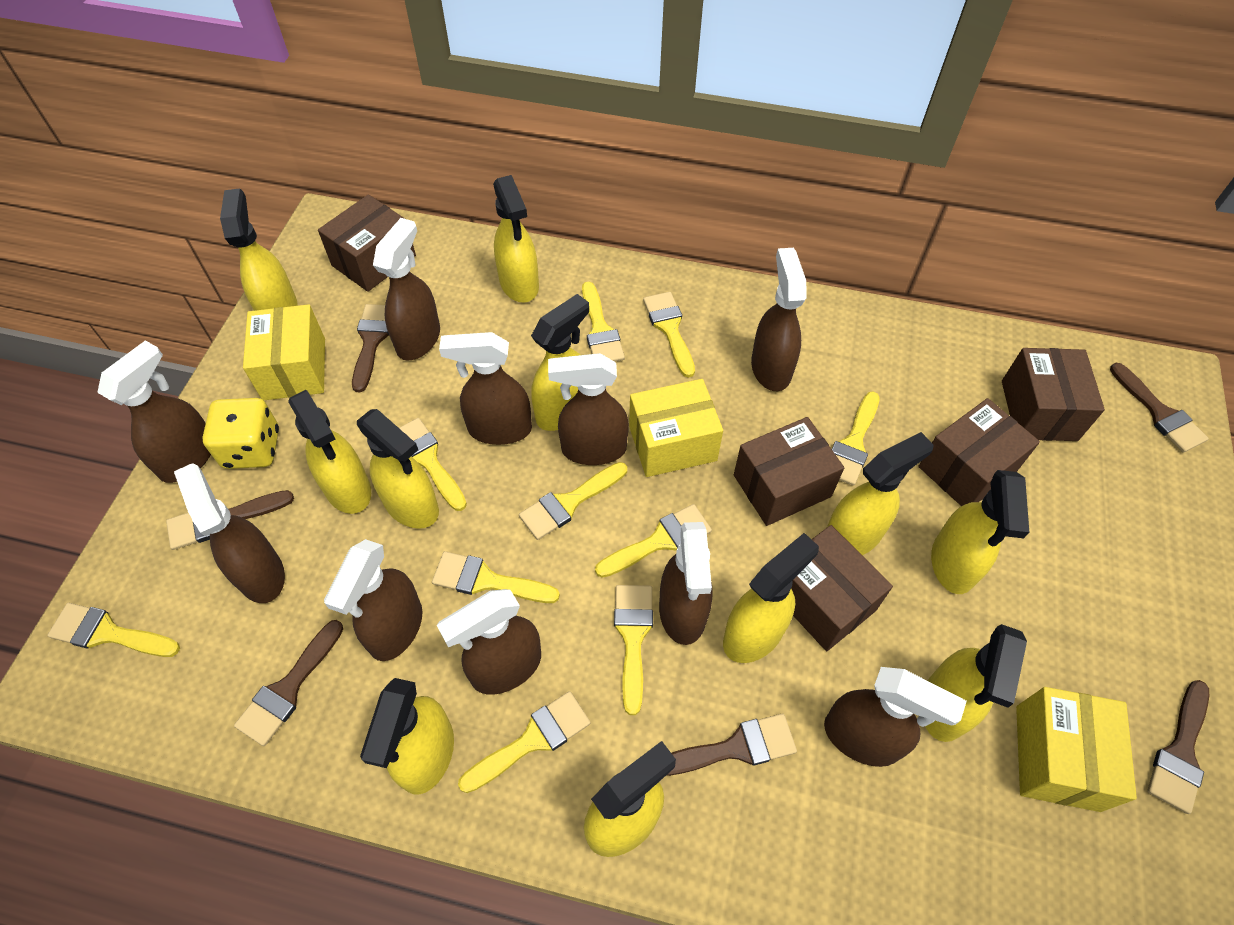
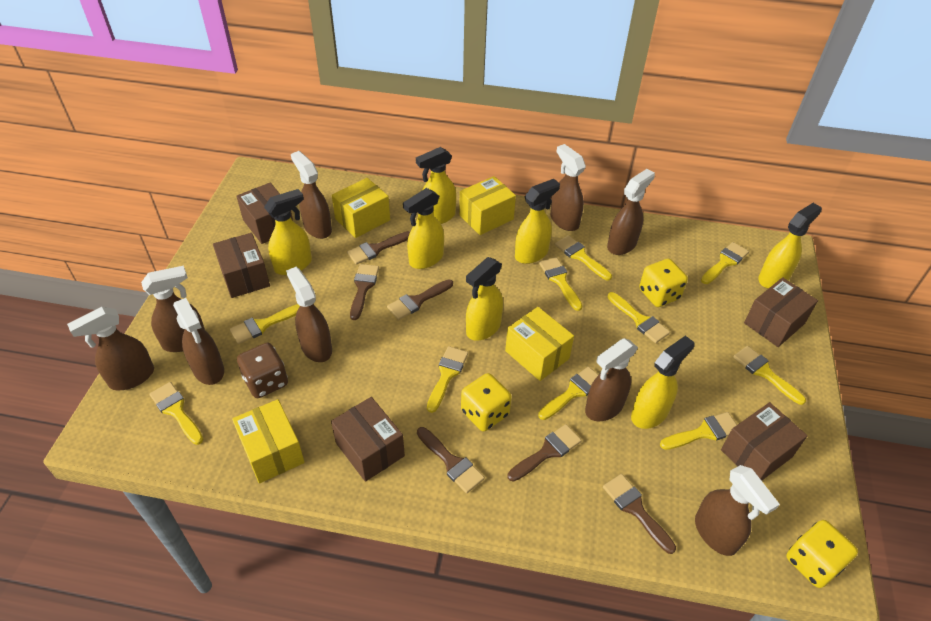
brown dice: none = 0 -> [237,342,288,398] = 1
brown spray bottle: [97,340,211,483] [174,463,285,603] [324,539,422,661] [373,218,440,360] [437,589,541,695] [439,332,532,445] [548,353,629,465] [659,522,713,645] [751,248,806,391] [824,667,967,767] = 10 -> [67,307,154,390] [141,266,205,352] [173,298,224,385] [286,267,332,362] [291,151,332,239] [550,144,586,231] [585,338,638,421] [607,169,655,255] [695,465,780,556] = 9
yellow box: [243,304,325,400] [629,379,723,477] [1016,687,1137,812] = 3 -> [232,399,305,483] [332,178,390,238] [459,176,516,235] [505,307,574,381] = 4
yellow dice: [202,398,279,469] = 1 -> [461,373,512,431] [639,259,688,307] [786,520,858,588] = 3
yellow spray bottle: [220,188,298,311] [288,390,371,514] [357,409,439,529] [360,678,454,795] [493,175,539,303] [531,294,589,431] [584,741,676,857] [723,533,819,663] [827,432,934,555] [925,624,1027,742] [931,470,1029,594] = 11 -> [264,189,312,275] [403,188,444,269] [416,147,456,224] [466,257,503,341] [515,179,560,264] [631,336,695,429] [758,203,822,289] = 7

